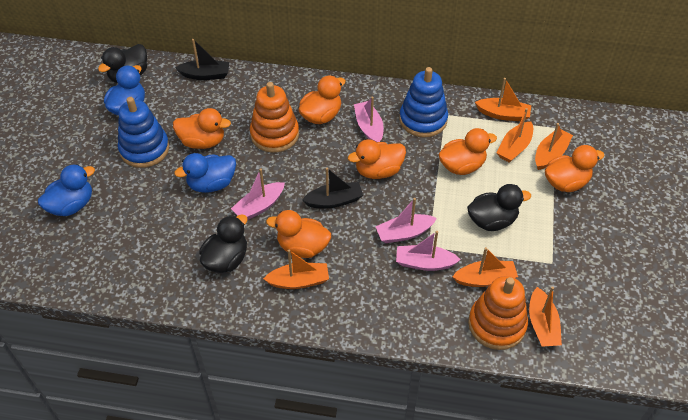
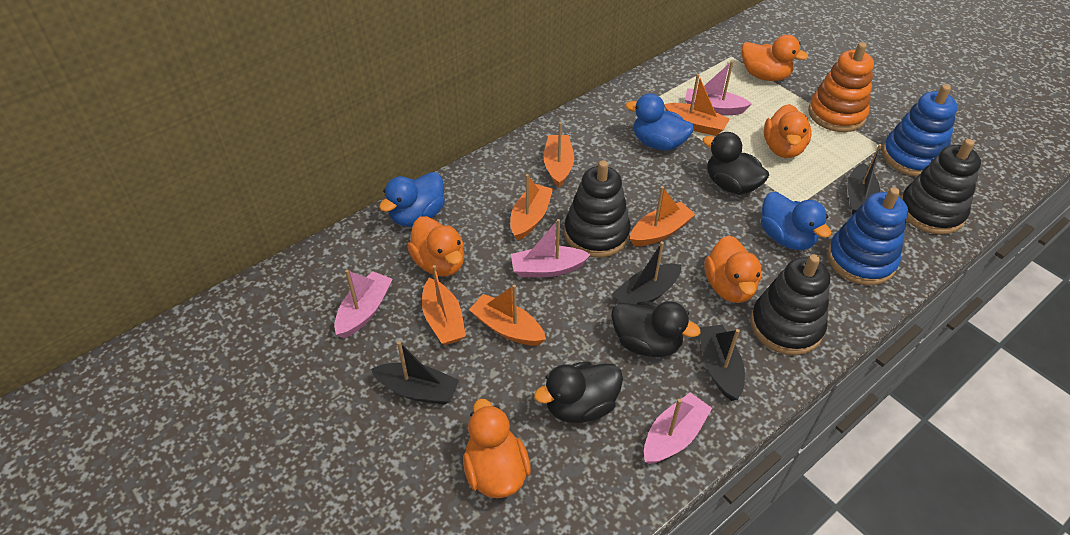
black boat: [175,39,229,80] [302,168,363,208] = 2 -> [371,341,459,405] [612,241,681,304] [700,325,745,401] [847,144,882,215] = 4
black stacking toy: none = 0 -> [564,160,631,257] [750,254,830,355] [901,139,981,235] = 3
orange duck: [173,108,231,149] [266,210,331,258] [298,75,345,124] [348,139,406,179] [438,128,497,175] [545,145,605,192] = 6 -> [407,216,464,277] [463,399,531,498] [705,235,761,303] [741,35,808,81] [764,104,812,158] = 5
orange stacking toy: [250,82,299,153] [468,276,528,350] = 2 -> [808,42,874,132] = 1

